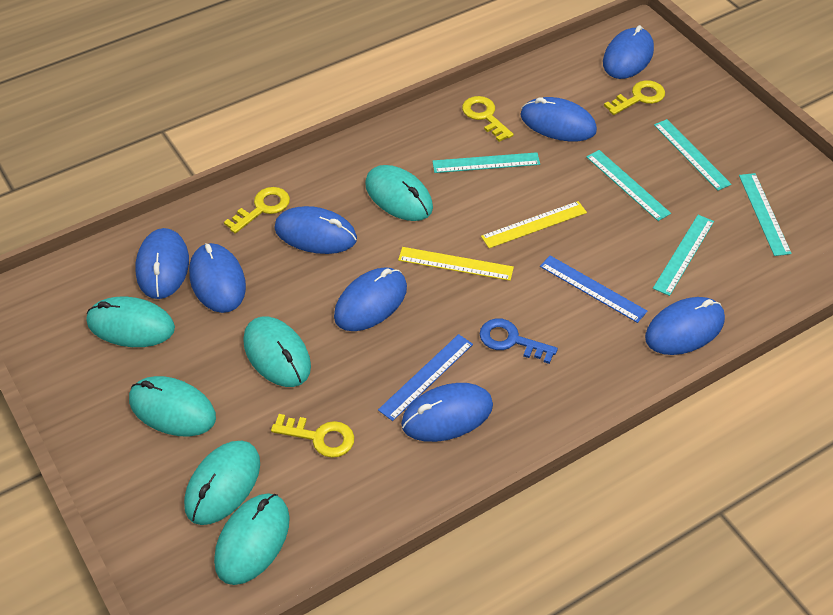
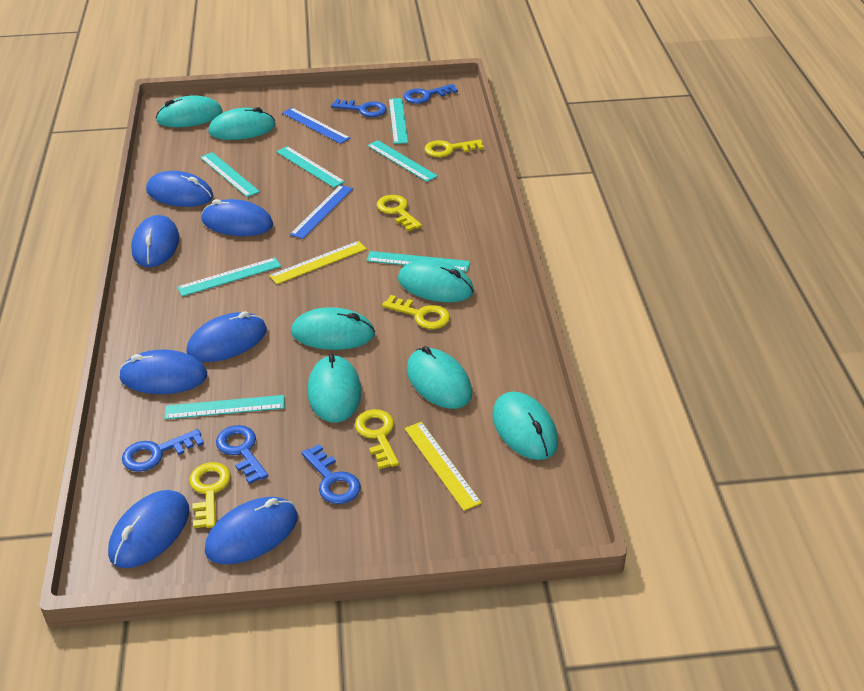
blue key: [480,318,558,364] = 1 -> [122,429,204,472] [216,425,268,484] [302,444,361,504] [331,99,387,117] [404,84,458,104] = 5
blue mouse: [135,228,189,299] [189,243,246,313] [274,206,357,254] [334,267,407,331] [401,383,493,442] [520,97,597,141] [603,25,654,79] [645,297,725,355] = 8 -> [108,490,189,568] [119,350,207,394] [131,215,179,267] [146,171,213,207] [186,311,267,362] [201,199,273,236] [205,497,298,564] = 7
turquoise mouse: [87,297,175,347] [129,376,216,437] [184,441,260,525] [214,493,290,585] [243,317,311,387] [365,165,433,221] = 6 -> [156,95,222,127] [208,107,276,140] [291,307,375,350] [308,354,361,423] [398,260,474,302] [407,346,472,409] [492,392,558,460] = 7
turquoise ruler: [432,152,540,173] [586,150,671,221] [653,215,714,296] [654,119,731,191] [739,173,792,256] = 5 -> [164,395,285,419] [177,257,281,297] [200,152,260,197] [276,146,345,188] [366,251,470,272] [367,140,438,182] [389,98,408,144] = 7
yellow key: [224,187,290,234] [271,414,354,458] [462,96,514,142] [604,80,665,115] = 4 -> [189,462,231,528] [355,409,399,469] [377,195,422,231] [382,295,450,329] [424,139,484,157] = 5

